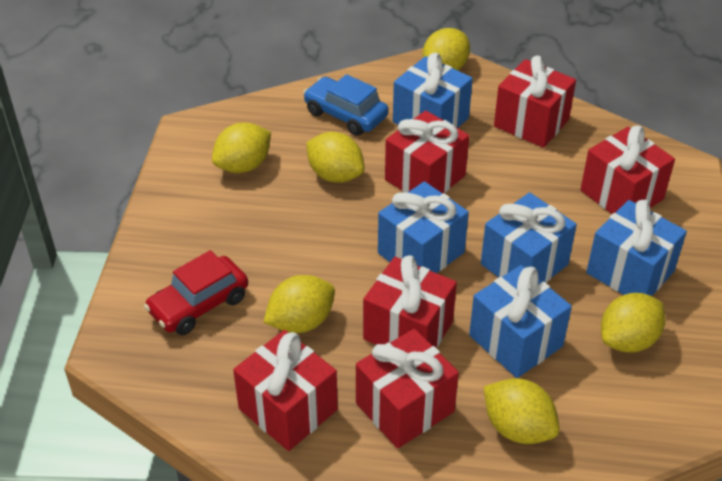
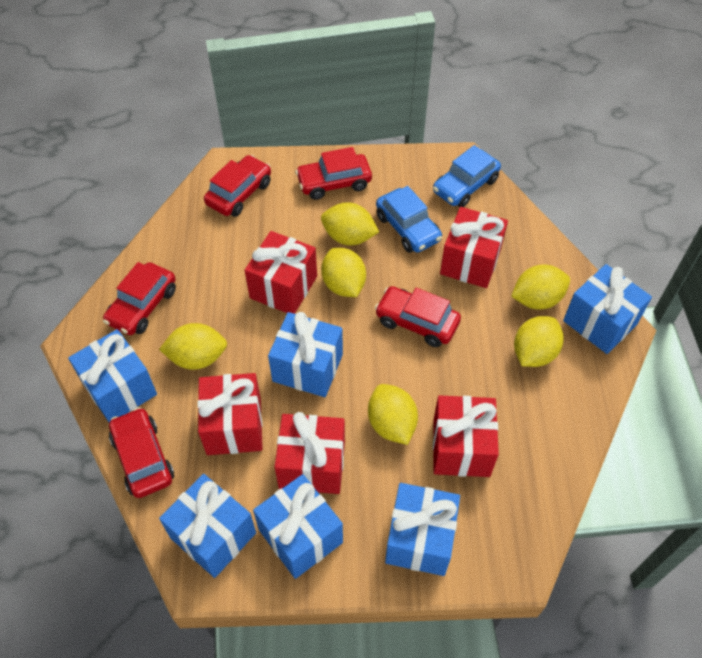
blue car: [303,74,388,136] = 1 -> [376,186,442,253] [433,145,501,207] = 2
blue gift: [378,181,469,273] [393,53,473,128] [469,265,572,378] [481,192,577,283] [586,199,687,296] = 5 -> [68,329,157,422] [159,474,256,578] [253,474,343,579] [268,312,343,397] [385,483,460,576] [563,264,652,354] = 6
red car: [144,250,248,335] = 1 -> [103,262,176,335] [109,407,174,498] [204,155,271,217] [295,147,372,200] [375,286,461,347] = 5
red gift: [233,330,338,451] [356,329,459,449] [363,255,457,348] [385,110,469,193] [494,56,576,148] [580,125,675,214] = 6 -> [198,373,263,455] [245,231,317,314] [274,412,345,494] [433,395,499,477] [440,207,508,288] = 5

